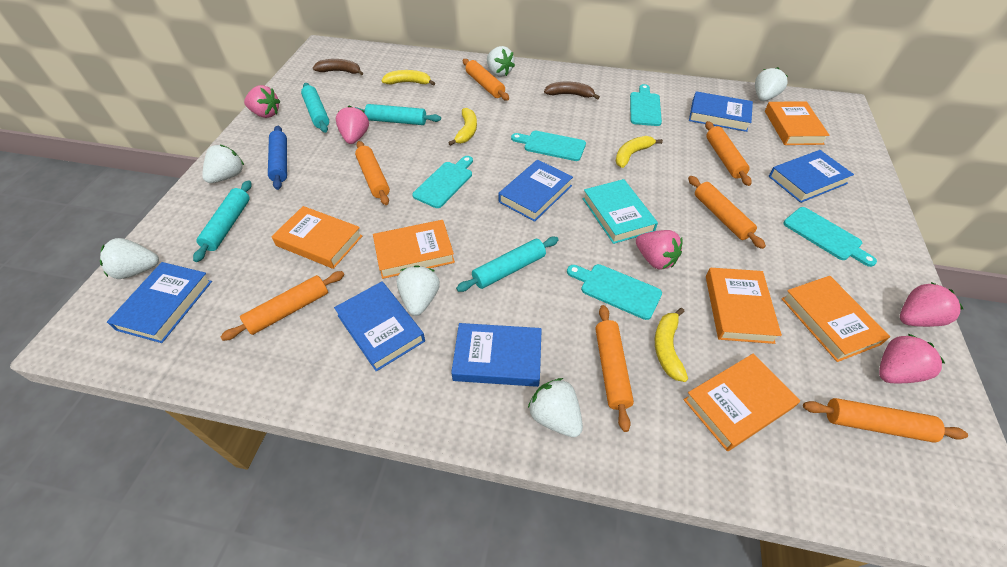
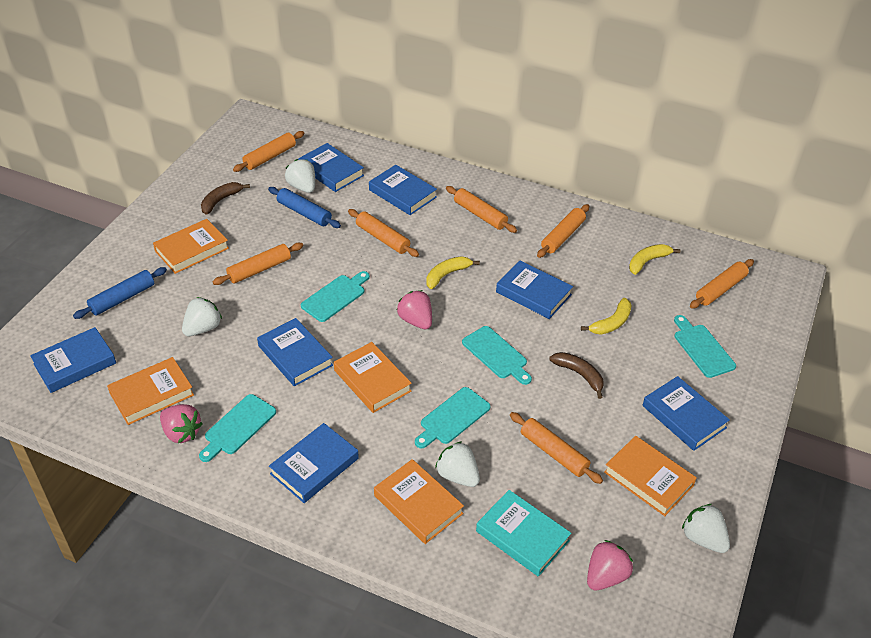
blue book: [107,262,212,343] [334,281,425,371] [451,323,542,387] [498,159,573,222] [689,91,753,132] [769,150,854,203] = 6 -> [30,327,116,393] [257,318,333,386] [269,423,359,503] [298,143,364,192] [369,165,437,215] [496,260,573,319] [642,376,730,451] = 7
blue rolling pin: [268,126,287,190] = 1 -> [73,267,167,319] [268,187,341,228] = 2
orange book: [271,206,362,269] [373,220,455,279] [684,353,800,451] [706,268,782,344] [765,101,830,145] [781,276,890,362] = 6 -> [107,357,194,425] [153,219,229,274] [334,342,412,413] [374,459,464,544] [604,436,697,516] = 5
pink strawberry: [244,85,280,118] [336,106,369,144] [636,230,683,270] [879,334,945,383] [900,282,963,327] = 5 -> [160,404,203,443] [397,290,432,329] [587,540,633,590] = 3
turquoise rolling pin: [193,180,252,262] [301,83,329,133] [355,104,441,125] [456,237,559,292] = 4 -> none = 0
white strawberry: [100,238,159,279] [202,144,244,183] [397,265,440,316] [487,46,515,77] [528,378,583,437] [755,67,788,101] = 6 -> [182,297,222,336] [285,159,315,193] [435,441,480,487] [682,504,730,553] = 4
yellow banana: [381,70,435,86] [448,108,477,146] [616,136,663,168] [655,308,688,382] = 4 -> [426,256,480,289] [581,298,632,335] [629,244,680,275] = 3

